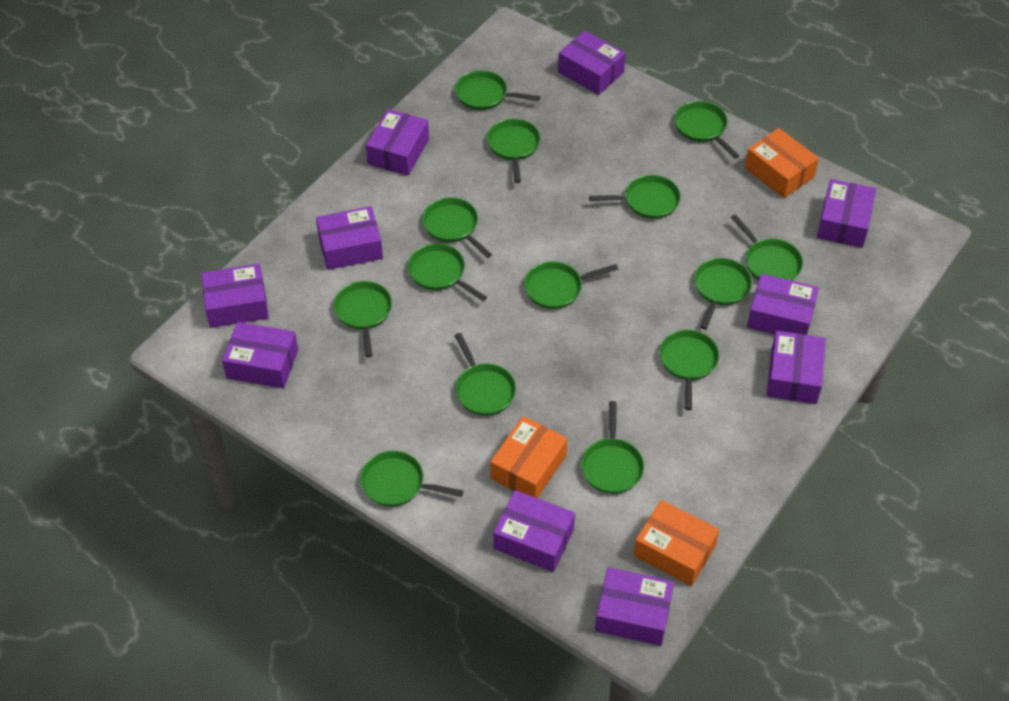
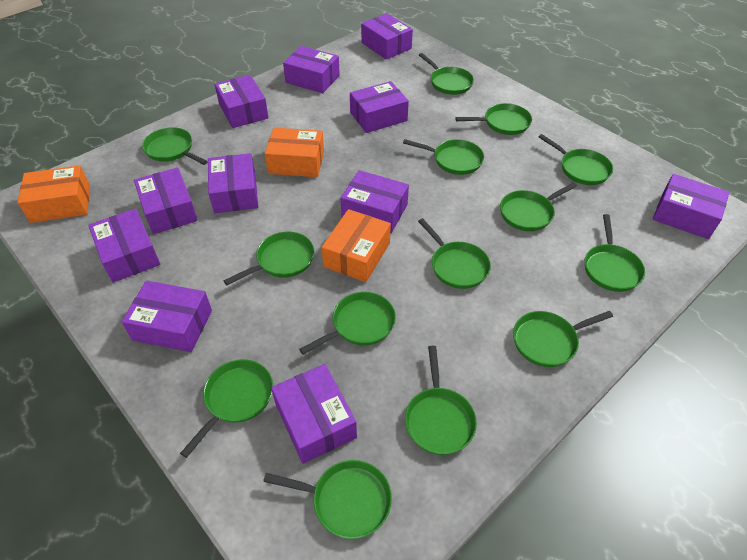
purple box: [201,264,269,328] [222,322,298,388] [316,206,383,270] [366,109,429,176] [493,490,575,572] [558,31,626,95] [595,567,674,646] [747,274,819,335] [767,331,826,404] [817,179,876,248] = 10 -> [88,209,160,283] [121,281,212,352] [134,168,198,234] [208,153,258,213] [214,75,269,128] [271,364,357,464] [283,46,340,93] [341,170,409,233] [350,81,409,133] [361,13,413,59] [653,174,730,239] = 11

